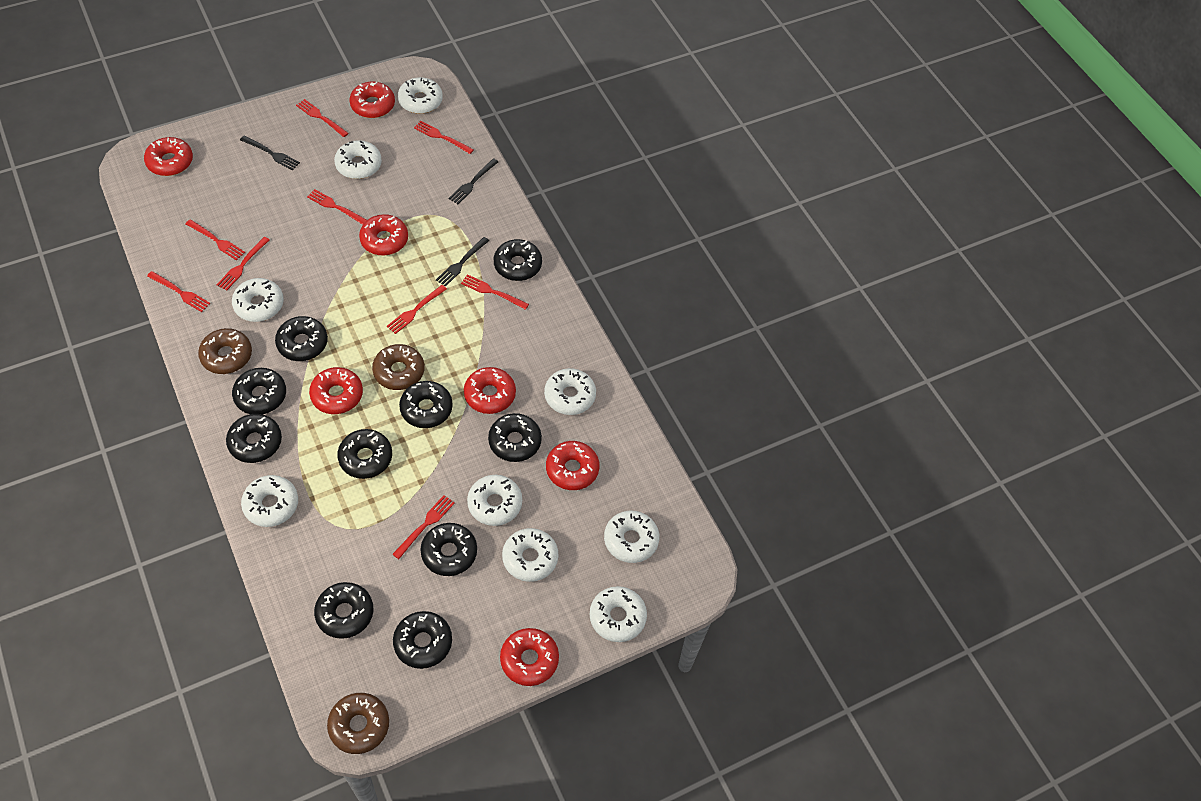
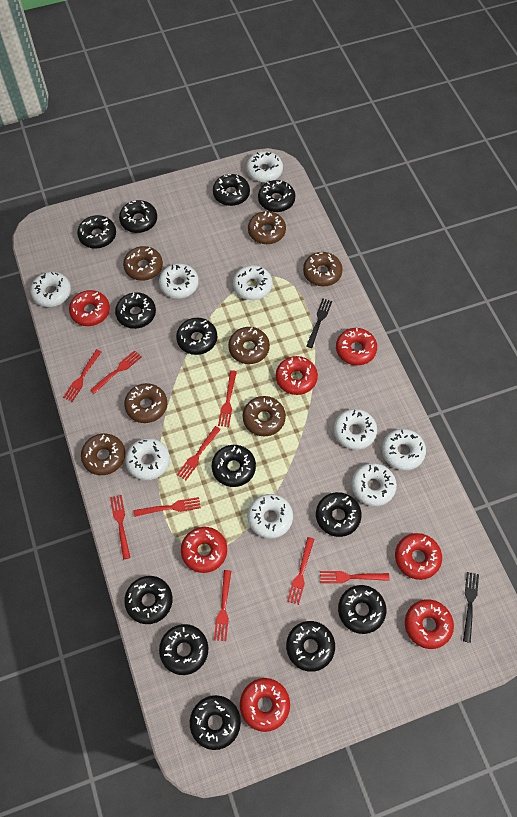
black donut: [226,414,282,463] [232,368,286,414] [275,316,328,361] [314,582,374,639] [337,429,392,479] [393,611,452,669] [399,381,453,428] [420,523,477,576] [488,413,542,462] [494,239,542,281] = 10 -> [77,215,116,249] [115,292,156,329] [119,200,157,233] [124,576,173,624] [159,624,208,675] [176,318,217,355] [190,695,241,750] [212,445,256,487] [213,174,250,206] [258,180,295,212] [286,621,335,672] [316,492,362,537] [338,585,386,634] = 13
black fork: [240,136,300,170] [436,237,489,287] [449,158,498,204] = 3 -> [306,299,332,348] [463,572,479,643] = 2
brown donut: [198,328,252,374] [327,693,389,754] [372,344,425,390] = 3 -> [81,433,125,475] [123,246,163,281] [124,383,167,423] [228,327,270,364] [243,396,286,436] [248,211,286,244] [303,252,343,286] = 7

